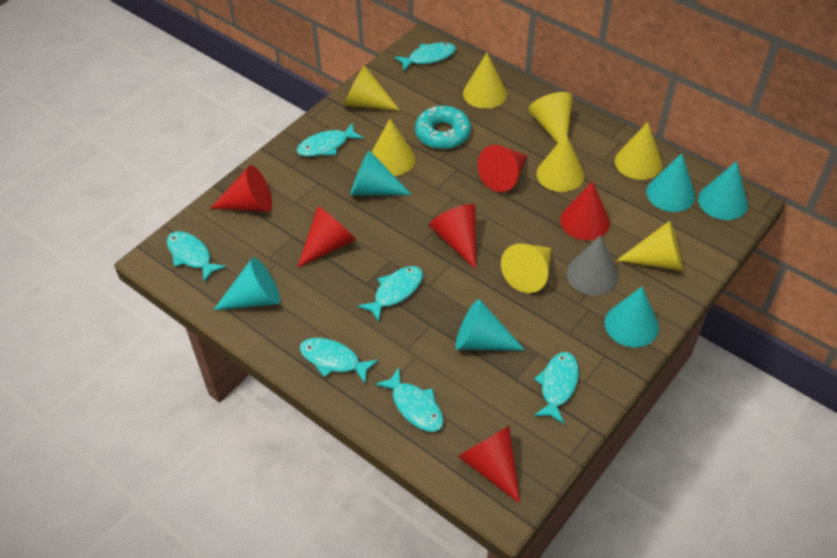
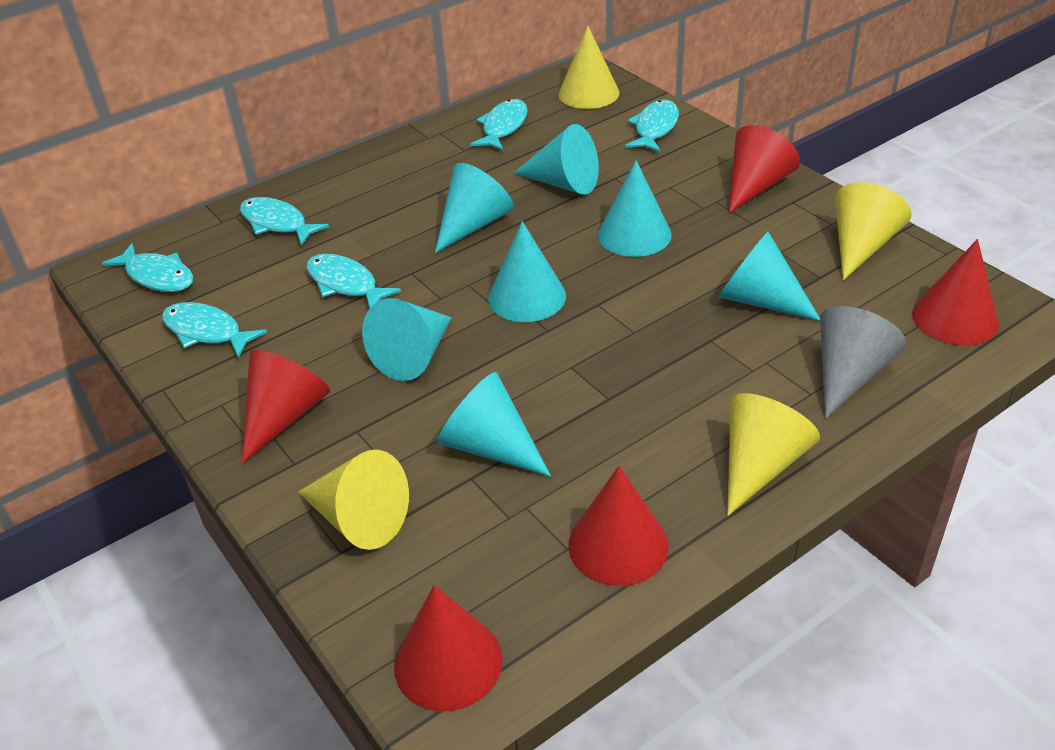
red cone: [210,165,272,212] [297,206,356,268] [429,204,476,269] [457,426,521,504] [477,145,527,192] [560,181,610,240] = 6 -> [241,350,330,464] [394,585,503,711] [568,466,668,586] [728,125,800,214] [912,239,999,346] = 5
turquoise cone: [214,257,280,310] [350,150,412,195] [455,299,525,351] [605,287,659,347] [646,153,695,212] [698,161,748,220] = 6 -> [362,298,452,381] [435,163,514,253] [437,372,551,477] [488,221,566,322] [514,124,599,195] [598,160,672,257] [719,232,820,321] = 7
turquoise donut: [415,106,471,149] = 1 -> none = 0
turquoise fish: [167,231,226,282] [297,123,364,157] [300,338,379,383] [358,266,423,322] [375,368,444,432] [394,42,456,72] [534,352,579,424] = 7 -> [101,243,193,292] [162,302,267,358] [240,197,329,245] [306,254,401,308] [470,99,528,150] [625,100,679,152] = 6
yellow cone: [343,65,400,111] [372,119,415,176] [463,53,507,109] [501,244,552,293] [528,92,573,143] [536,134,584,192] [615,122,662,180] [616,221,683,271] = 8 -> [298,450,409,550] [558,26,620,109] [727,393,820,516] [835,182,912,280] = 4

